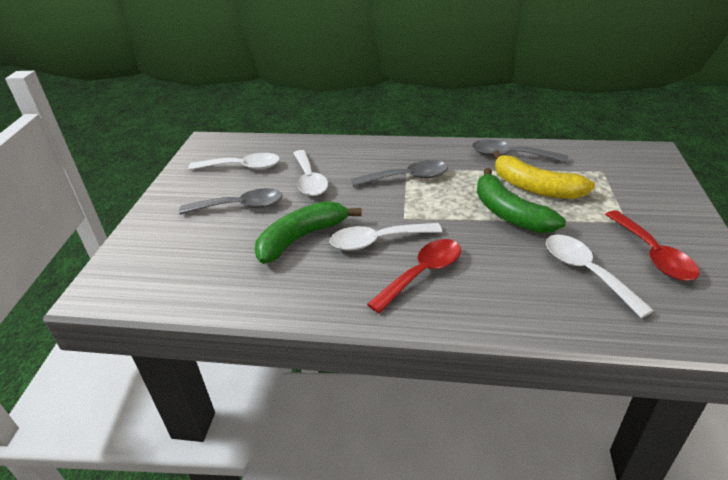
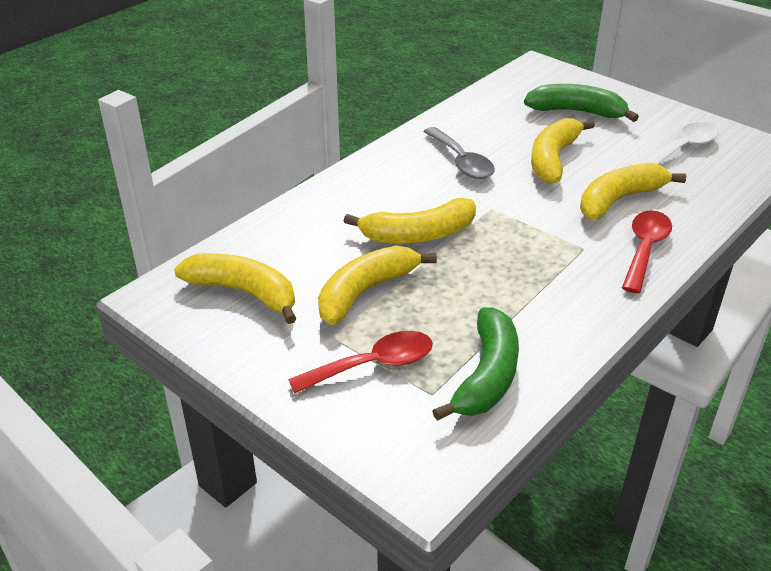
grey spoon: [179,188,283,214] [351,160,448,187] [472,139,568,163] = 3 -> [423,127,495,179] = 1
white spoon: [188,153,280,170] [293,150,328,196] [330,223,442,251] [546,235,654,318] = 4 -> [639,122,719,164] = 1
yellow banana: [493,150,595,199] = 1 -> [174,253,297,324] [318,246,437,325] [344,198,476,244] [531,118,595,184] [580,163,686,220] = 5

